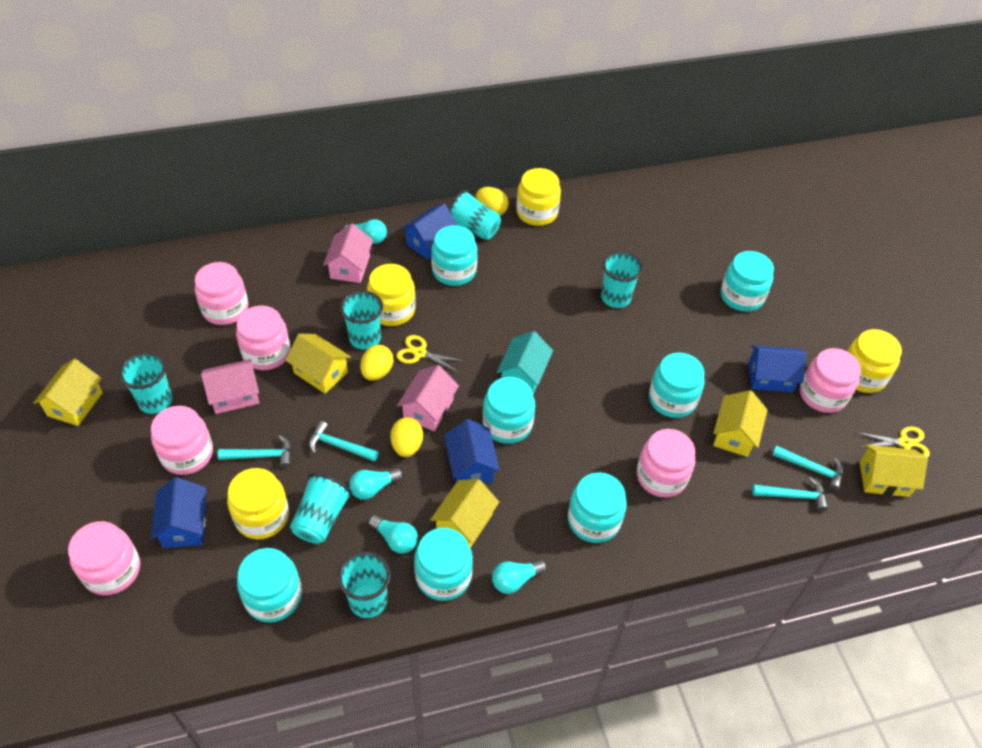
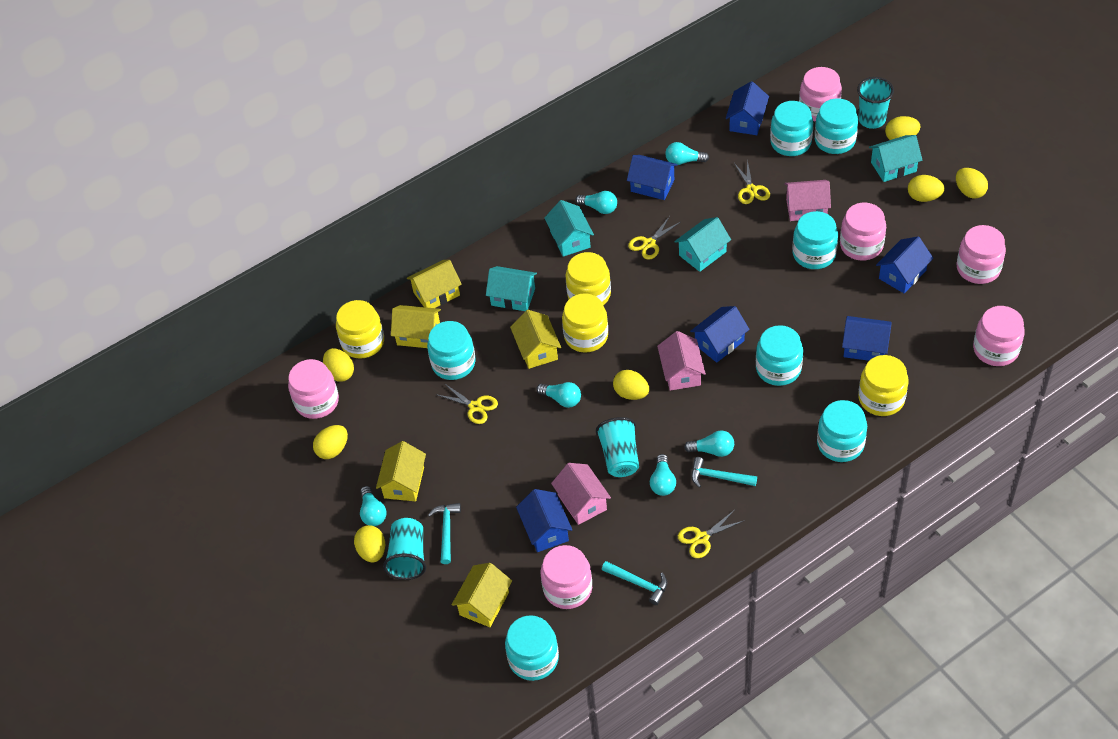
blue house: [151,477,207,548] [401,203,458,259] [444,419,500,483] [748,345,807,392] = 4 -> [516,489,572,552] [627,155,678,200] [690,306,750,363] [726,81,769,135] [842,316,891,361] [876,236,933,293] = 6
turquoise cup: [119,352,172,414] [290,473,352,544] [338,551,391,618] [340,290,383,350] [449,190,501,240] [601,251,643,308] = 6 -> [383,518,426,580] [596,417,639,477] [857,77,894,129] = 3
turquoise hammer: [218,435,291,468] [309,421,379,462] [752,477,828,512] [772,446,844,491] = 4 -> [428,503,461,564] [602,561,667,605] [691,457,757,488] = 3
turquoise house: [497,331,553,394] = 1 -> [486,266,537,311] [544,200,594,257] [674,217,731,272] [869,135,922,182] = 4
turquoise light bulb: [343,219,387,244] [349,468,403,500] [369,515,418,554] [492,560,547,594] = 4 -> [360,486,387,526] [536,382,581,408] [575,191,617,214] [650,454,676,496] [665,142,709,165] [684,431,734,457] = 6
yellow egg: [360,345,393,380] [390,417,423,457] [476,187,509,215] = 3 -> [313,425,348,459] [323,348,354,382] [354,525,385,562] [613,370,649,400] [885,116,920,140] [908,175,945,202] [956,168,988,199] = 7
yellow scissors: [397,335,464,372] [857,426,930,457] = 2 -> [435,383,498,424] [628,216,680,260] [678,511,745,558] [734,160,770,204] = 4

